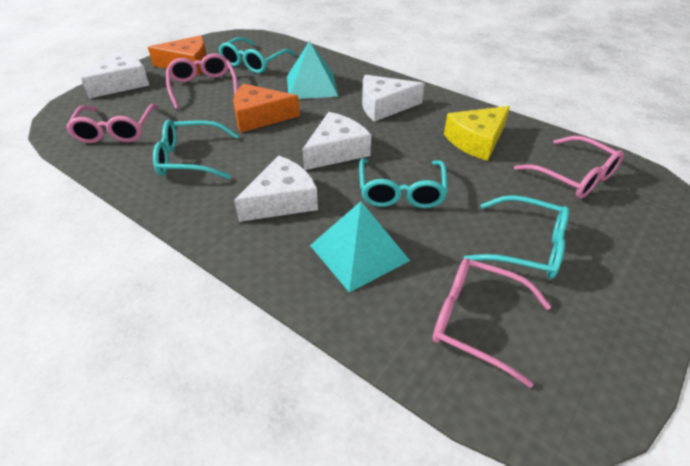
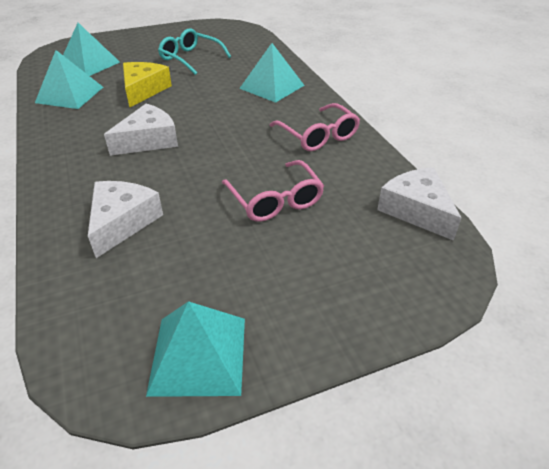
orange cheese: [148,35,207,75] [233,84,300,132] = 2 -> none = 0
pink glasses: [66,104,158,143] [166,53,238,109] [432,258,551,388] [514,136,624,199] = 4 -> [222,160,324,222] [269,103,360,151] = 2
turquoise glasses: [153,120,239,179] [219,37,295,73] [359,158,448,208] [463,195,569,279] = 4 -> [158,28,231,75] = 1
turquoise pyramid: [287,41,338,99] [310,201,410,293] = 2 -> [35,50,103,109] [63,23,120,76] [146,301,245,397] [239,43,304,103] = 4
white cheese: [81,52,149,99] [234,156,318,222] [302,112,371,170] [362,75,425,122] = 4 -> [88,181,163,258] [104,104,178,156] [377,167,462,241] = 3

